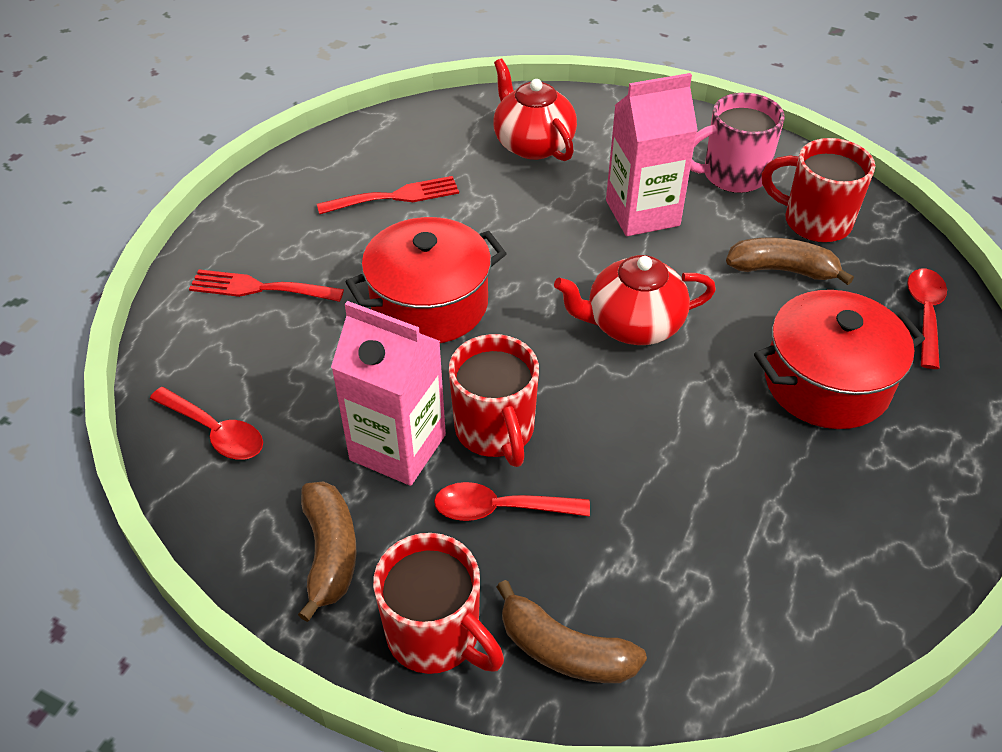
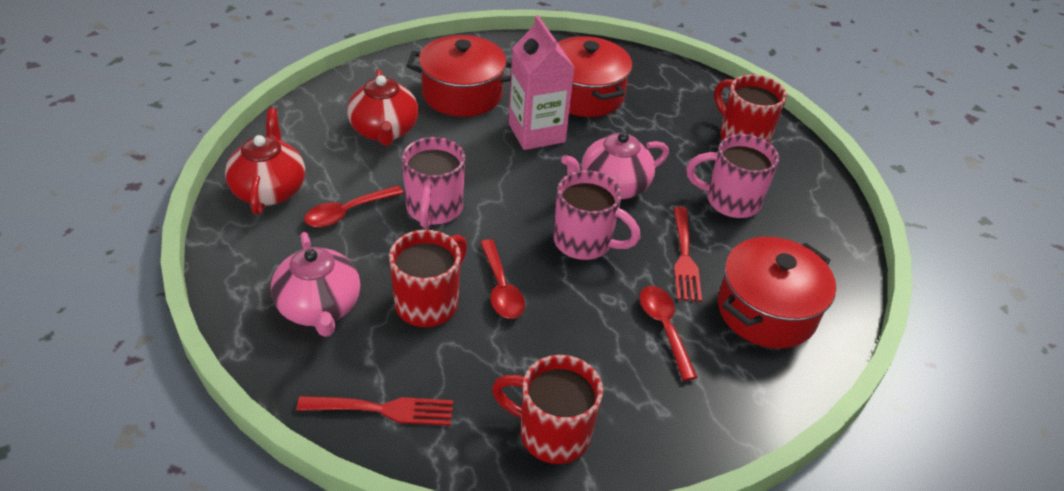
brown banana: [298,481,356,622] [497,580,647,683] [726,237,854,285] = 3 -> none = 0
pink carton: [331,301,446,486] [606,73,698,236] = 2 -> [508,15,575,150] = 1
pink mug: [690,93,785,193] = 1 -> [402,137,466,229] [554,170,640,260] [686,134,779,218] = 3
pink teapot: none = 0 -> [271,232,360,337] [561,132,669,199] = 2
red pot: [346,217,507,343] [754,290,925,429] = 2 -> [407,35,512,117] [555,36,632,117] [718,237,836,348] = 3

